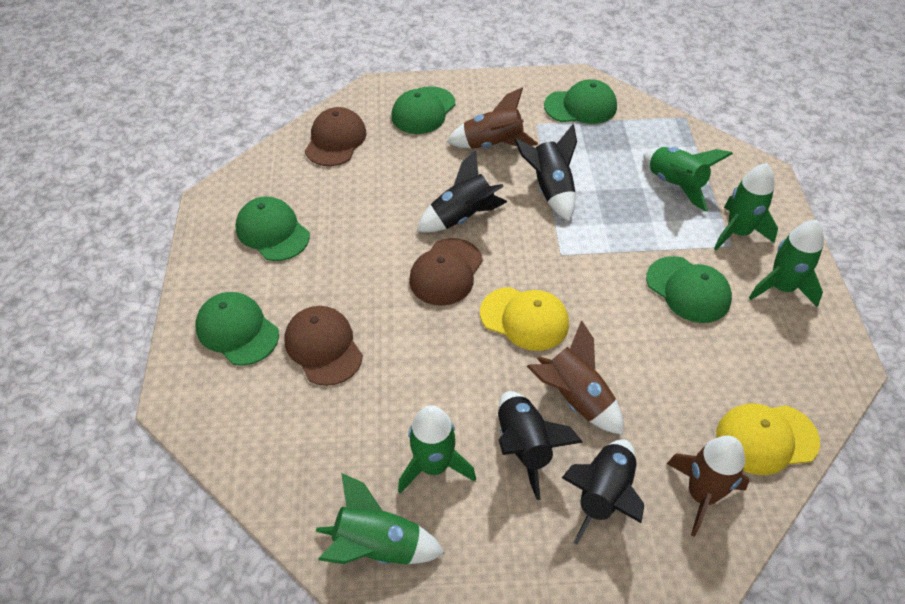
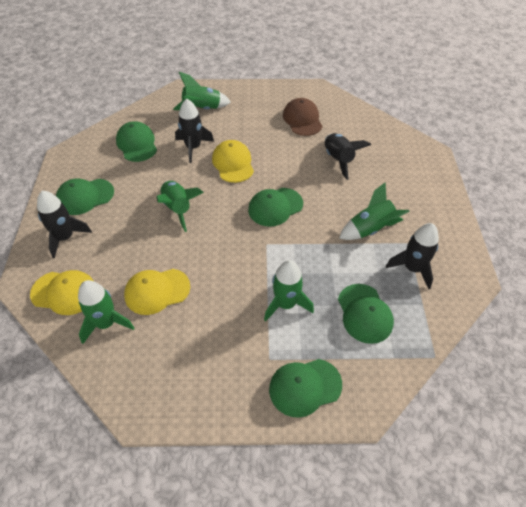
brown cap: [285,306,363,386] [305,107,367,166] [409,238,483,306] = 3 -> [283,98,322,136] = 1
brown rocket: [447,88,538,149] [527,320,623,435] [667,436,749,537] = 3 -> none = 0
yellow cap: [480,287,569,351] [716,403,820,475] = 2 -> [30,270,94,315] [124,269,190,315] [212,140,254,183] = 3

